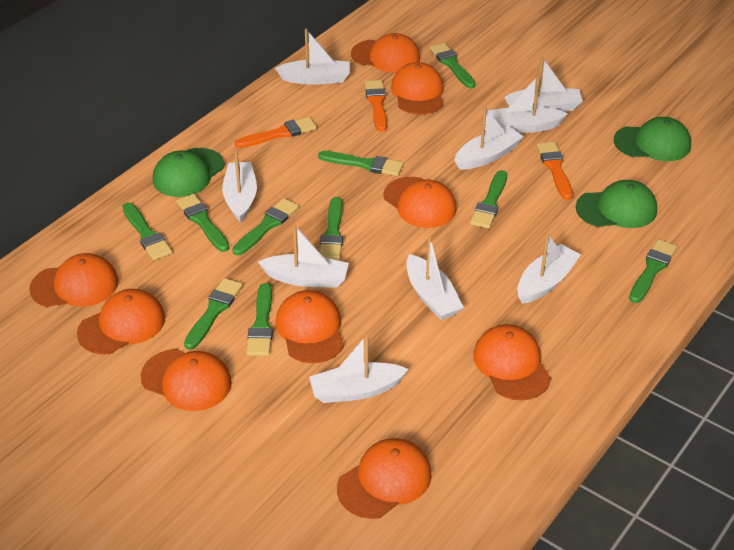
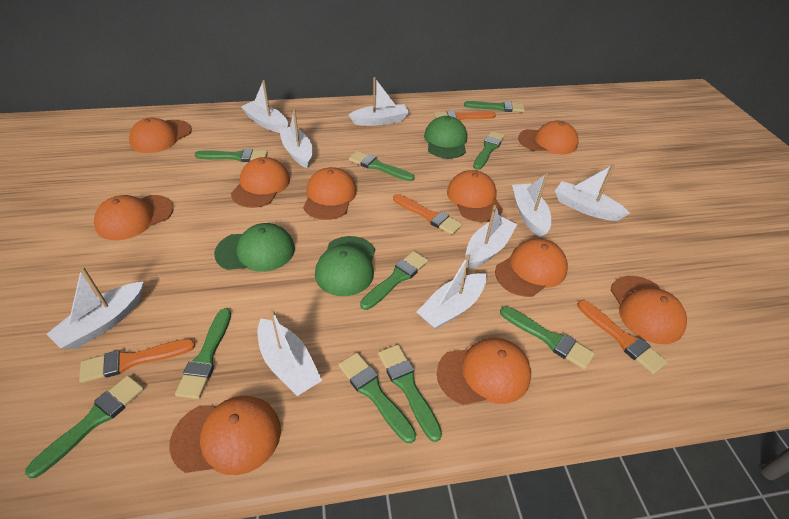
orange brush: [235,117,317,148] [365,80,387,132] [537,142,573,200] = 3 -> [79,339,195,383] [393,194,462,235] [434,110,496,121] [577,300,667,374] = 4
orange cap: [29,253,119,307] [77,289,165,354] [141,349,232,411] [276,290,344,363] [337,438,432,519] [351,33,420,73] [383,177,457,228] [391,62,444,115] [473,324,551,400] = 9 -> [94,195,174,240] [129,118,192,153] [169,396,281,475] [231,157,290,208] [303,167,357,220] [437,338,531,405] [447,170,503,222] [495,238,568,297] [518,121,579,155] [611,276,687,344] = 10

